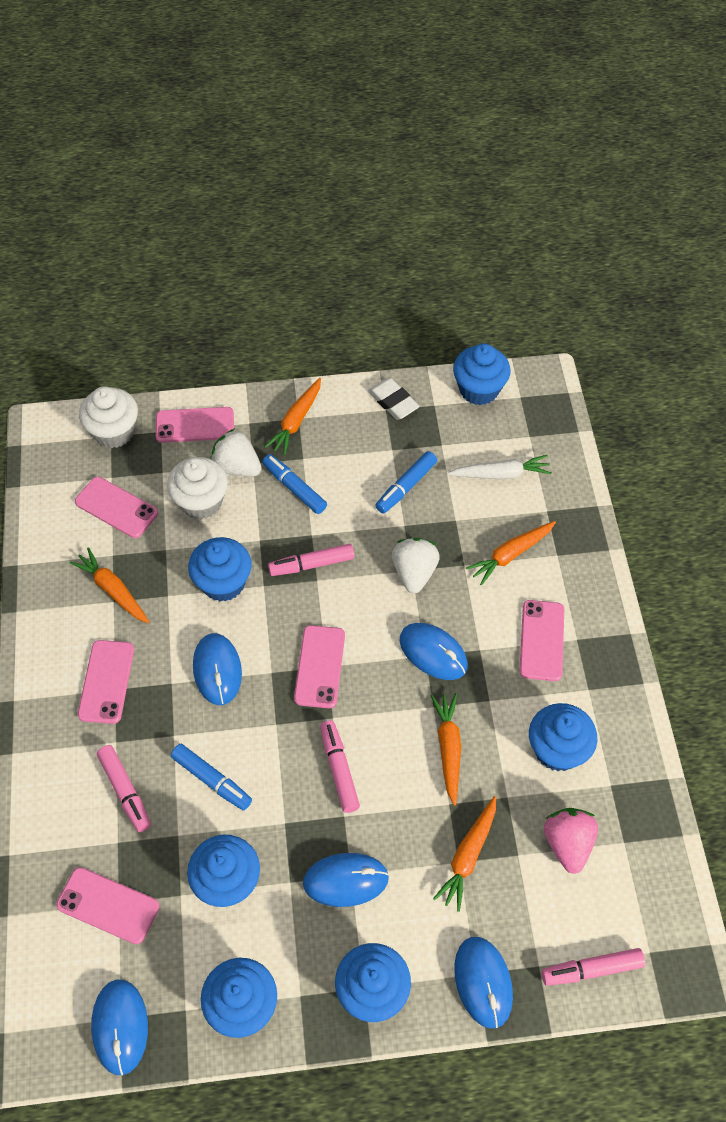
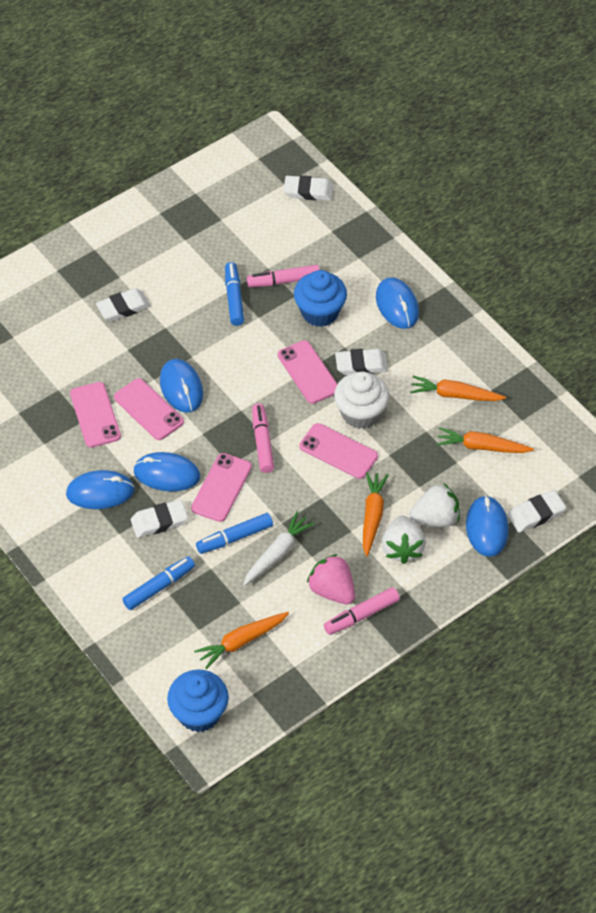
blue cupcake: [187,835,260,907] [188,537,251,602] [201,958,277,1038] [335,943,411,1022] [453,343,511,405] [529,703,597,771] = 6 -> [167,670,229,732] [294,270,347,327] = 2
orange carrot: [69,547,149,623] [264,378,321,455] [431,693,461,806] [433,796,496,912] [466,521,556,585] = 5 -> [194,612,289,669] [363,472,389,557] [410,376,506,401] [436,427,534,453] = 4
pink marker: [97,745,151,832] [268,544,355,576] [320,720,360,813] [541,948,645,986] = 4 -> [247,265,320,287] [252,404,274,473] [324,587,400,635] = 3
pink phone: [56,867,159,944] [75,477,158,538] [78,640,134,724] [156,407,234,443] [294,625,345,708] [519,600,564,681] = 6 -> [70,382,121,448] [114,378,184,440] [191,453,252,522] [278,340,338,404] [299,423,378,479] = 5
white cupcake: [79,386,138,448] [167,457,228,519] = 2 -> [334,372,389,429] = 1
white eraser: [368,378,420,419] = 1 -> [96,288,151,321] [131,500,188,538] [284,175,333,201] [335,349,388,375] [507,490,566,533] = 5

